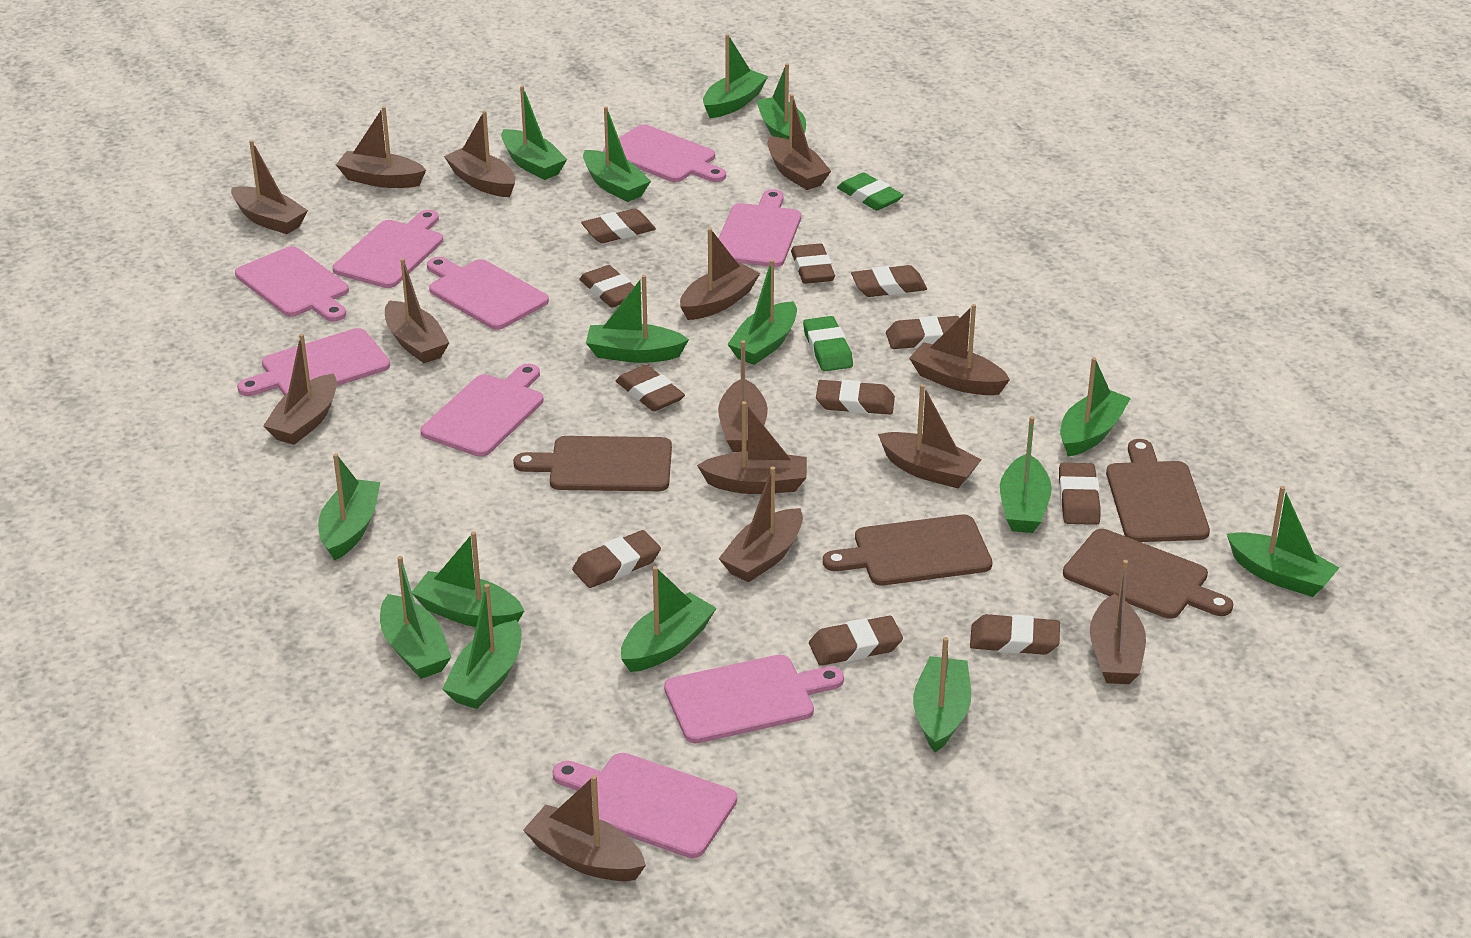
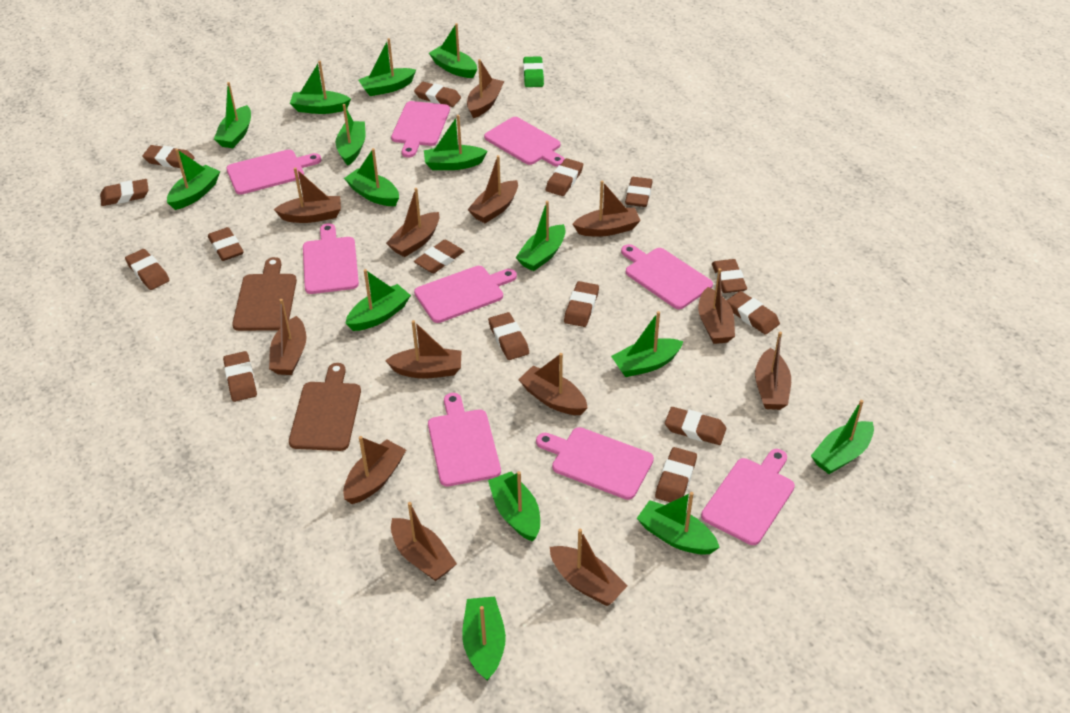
brown boat: [231,140,308,234] [263,334,337,445] [336,106,426,188] [385,258,449,363] [444,111,516,197] [523,775,646,881] [680,228,760,320] [697,401,807,494] [718,340,768,452] [719,466,803,582] [767,94,831,190] [878,384,982,488] [909,304,1010,395] [1090,560,1146,684] = 14 -> [269,299,307,375] [274,167,341,223] [343,436,406,504] [385,320,461,379] [386,188,440,257] [391,502,457,581] [467,59,504,118] [467,155,518,223] [518,353,588,415] [550,529,628,606] [573,181,641,237] [698,268,735,344] [755,332,791,410] = 13
brown cutting board: [513,436,672,491] [823,514,992,585] [1063,529,1233,619] [1106,439,1210,542] = 4 -> [232,257,297,331] [289,363,361,451] = 2
brown eraser: [572,530,661,588] [579,265,642,307] [581,209,656,243] [616,365,685,411] [791,243,835,284] [809,616,903,666] [816,380,895,415] [851,265,927,297] [886,316,959,349] [970,614,1060,655] [1059,463,1101,525] = 11 -> [100,179,149,206] [125,249,170,290] [142,145,195,168] [208,227,244,261] [223,351,257,402] [414,82,461,107] [414,240,464,273] [488,312,529,360] [546,158,583,196] [564,281,599,327] [625,177,653,207] [655,447,697,502] [665,407,726,445] [712,259,747,293] [726,291,780,335] = 15
green eraser: [803,316,853,371] [837,173,904,211] = 2 -> [523,56,544,87] = 1

